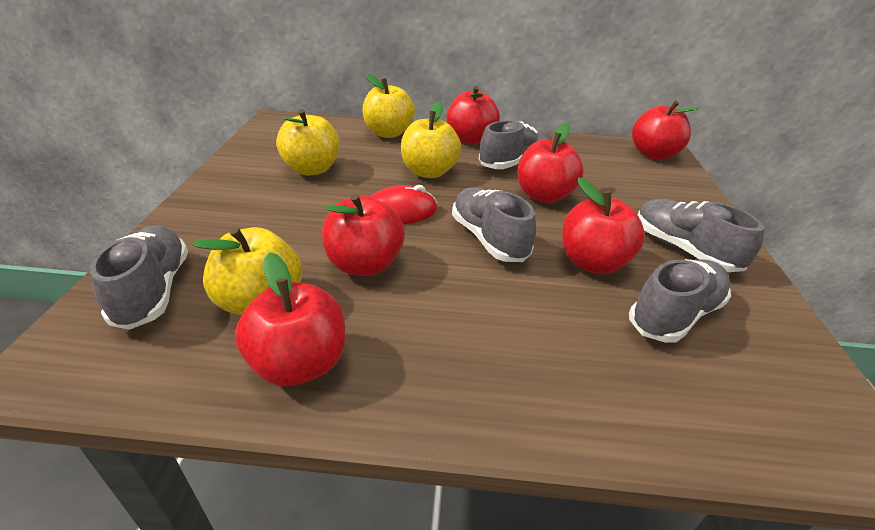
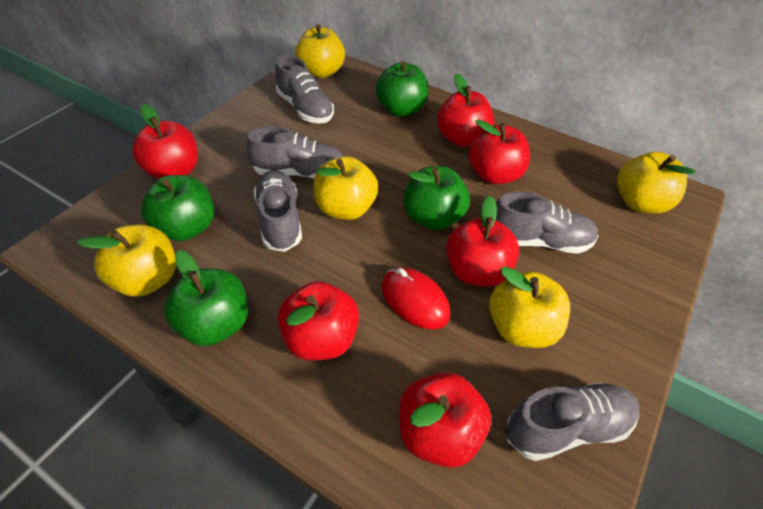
green apple: none = 0 -> [141,175,214,241] [164,250,248,346] [375,61,428,117] [403,166,470,230] = 4
yellow apple: [192,227,302,315] [276,109,340,175] [362,73,415,138] [401,101,461,178] = 4 -> [77,225,176,297] [295,24,345,78] [313,156,378,220] [489,266,570,348] [617,152,696,214] = 5

